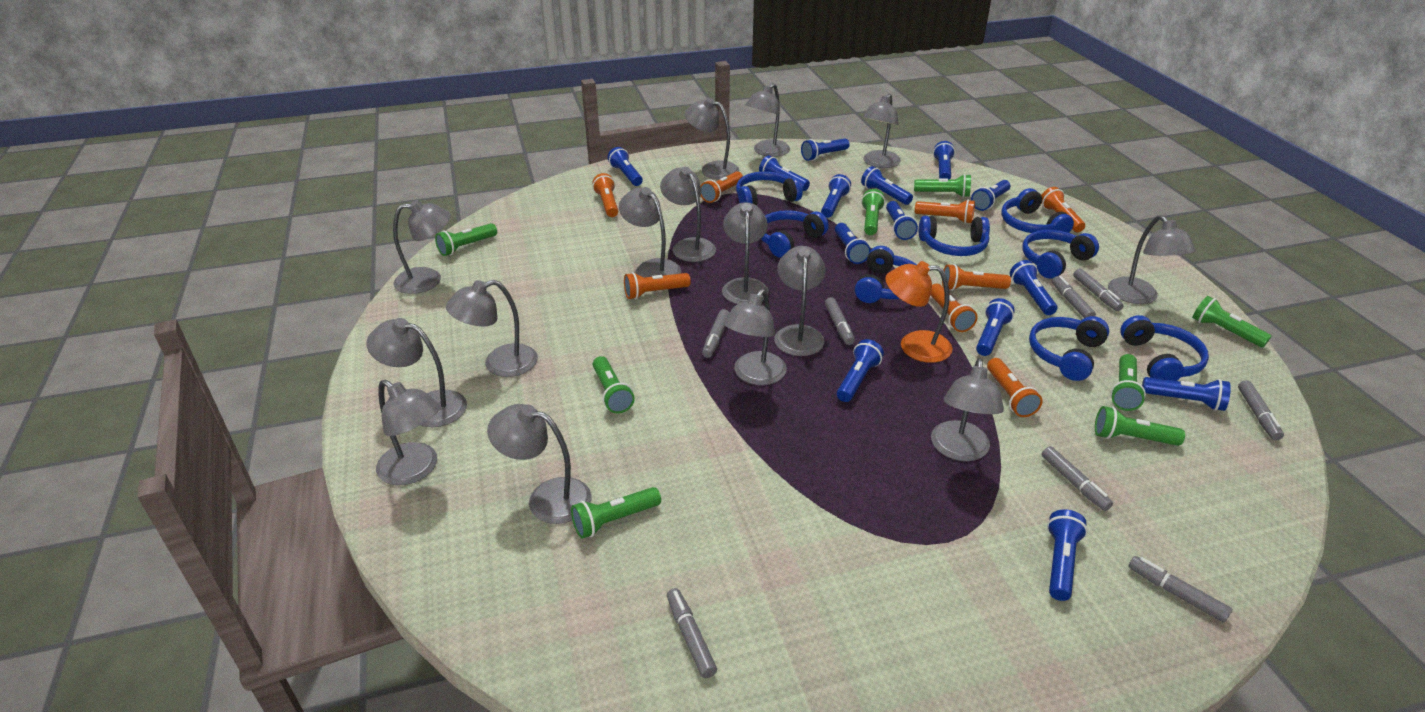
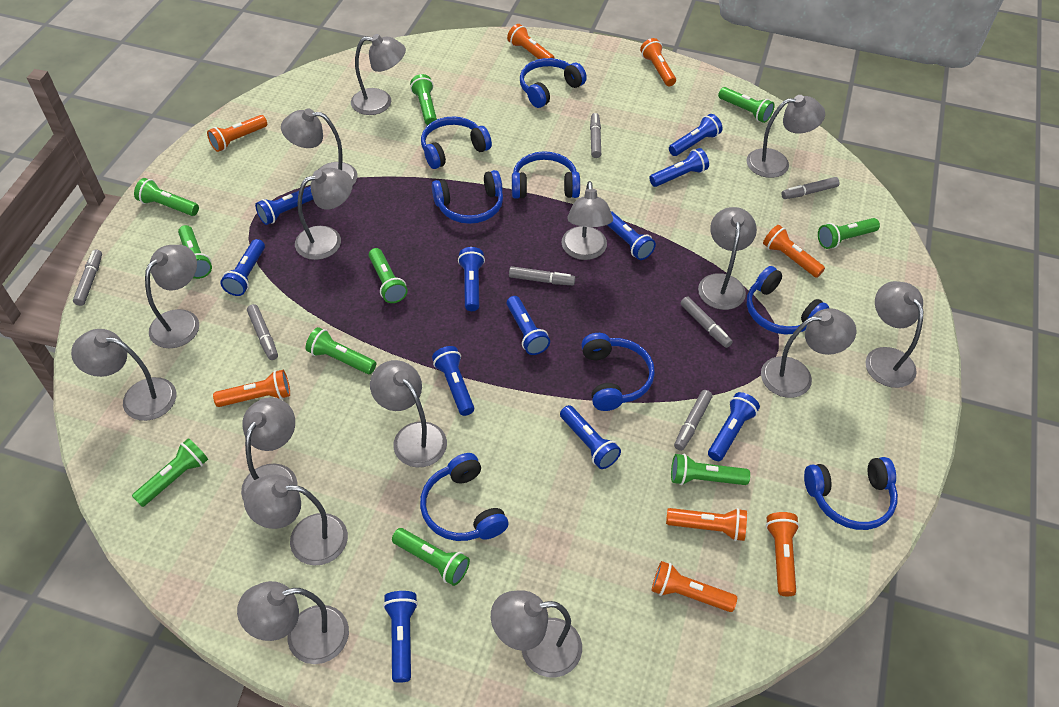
blue flashlight: [608,147,643,186] [759,155,810,191] [801,138,850,161] [821,174,851,218] [835,223,871,264] [837,339,884,402] [861,166,913,205] [886,201,918,240] [933,141,955,180] [971,180,1010,211] [976,298,1015,356] [1010,260,1057,315] [1047,509,1087,601] [1142,377,1231,411] = 14 -> [220,239,265,296] [255,186,313,225] [383,591,418,683] [432,346,474,416] [458,247,485,311] [506,296,550,355] [560,405,621,469] [607,211,656,260] [649,148,709,187] [669,114,723,156] [708,392,760,461] = 11
green flashlight: [435,223,497,256] [571,487,661,539] [593,356,635,413] [861,189,885,235] [914,174,971,197] [1095,406,1185,446] [1111,354,1146,411] [1192,296,1271,347] = 8 -> [132,438,208,507] [134,178,199,216] [178,225,212,279] [306,327,376,374] [369,248,408,303] [392,528,470,586] [410,74,437,125] [671,454,750,485] [718,87,775,123] [818,218,880,249] = 10
grey marker: [667,588,717,678] [702,309,729,358] [825,297,855,345] [1042,446,1113,511] [1052,276,1096,318] [1073,269,1124,311] [1128,556,1232,623] [1238,380,1284,440] = 8 -> [73,249,102,306] [247,304,278,360] [509,266,575,285] [590,113,601,158] [674,390,712,451] [680,296,733,348] [781,177,840,199] = 7
orange lamp: [885,261,952,363] = 1 -> none = 0

